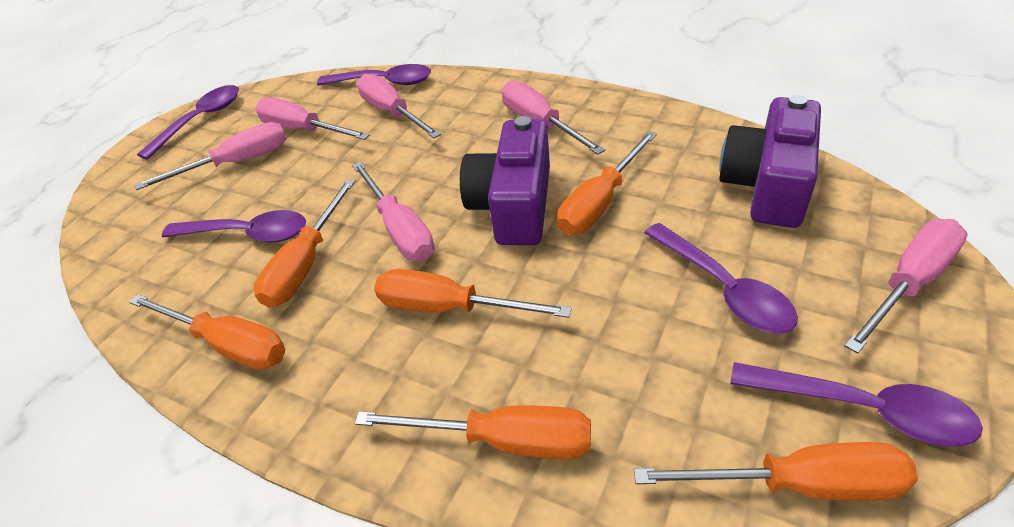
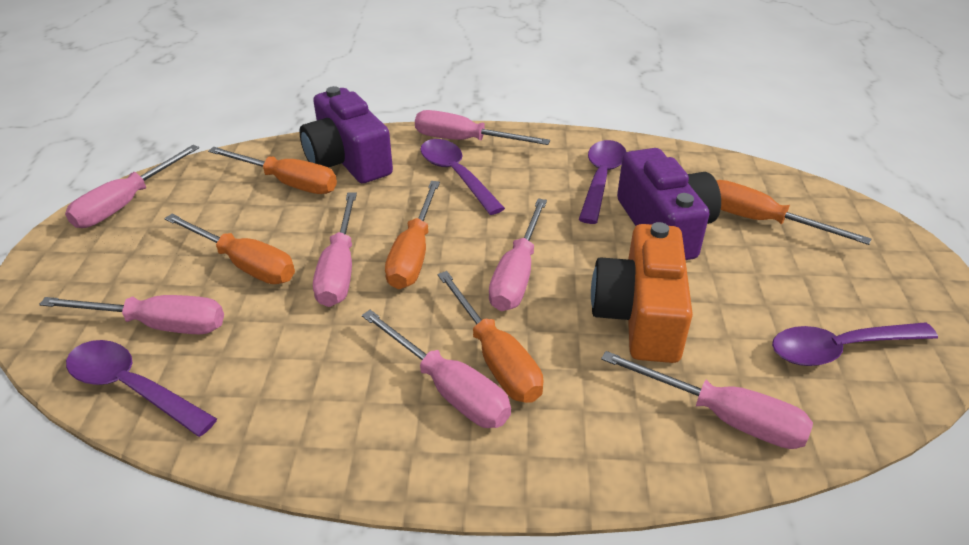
orange camera: none = 0 -> [591,222,693,363] = 1
orange screwdriver: [129,294,285,370] [254,179,355,308] [355,405,591,460] [374,269,572,318] [557,131,657,235] [634,442,918,501] = 6 -> [164,214,295,284] [208,147,337,194] [385,181,440,289] [437,271,544,403] [716,180,871,245] = 5
pink screwdriver: [135,122,287,190] [255,98,370,140] [352,161,434,261] [357,74,441,138] [502,81,605,155] [844,219,968,354] = 6 -> [39,295,224,334] [65,145,199,228] [313,192,357,307] [362,310,511,428] [415,110,550,145] [489,199,547,311] [601,351,813,449] = 7
purple spoon: [137,85,239,160] [162,210,306,242] [317,64,431,85] [644,223,798,333] [730,362,983,447] = 5 -> [66,340,217,437] [420,139,505,215] [578,140,626,224] [772,322,938,366] = 4

